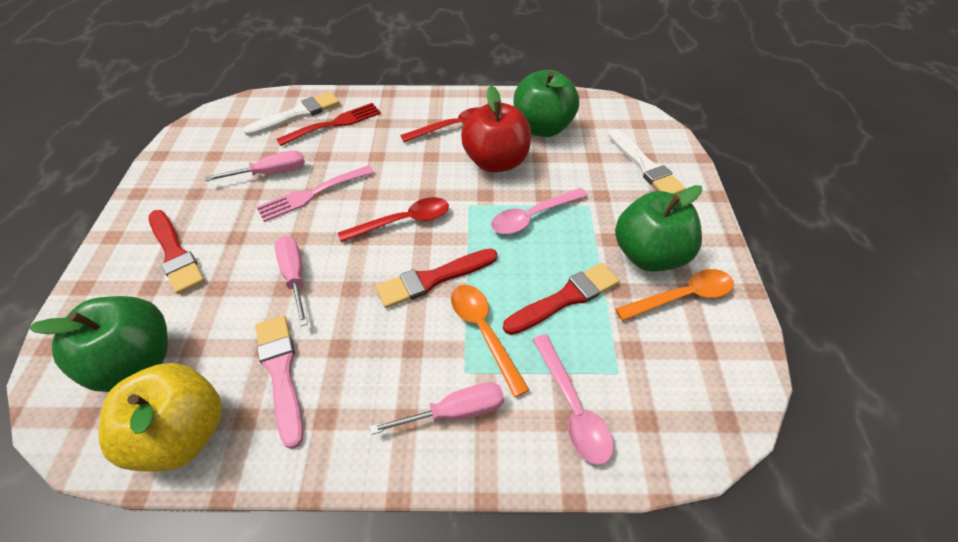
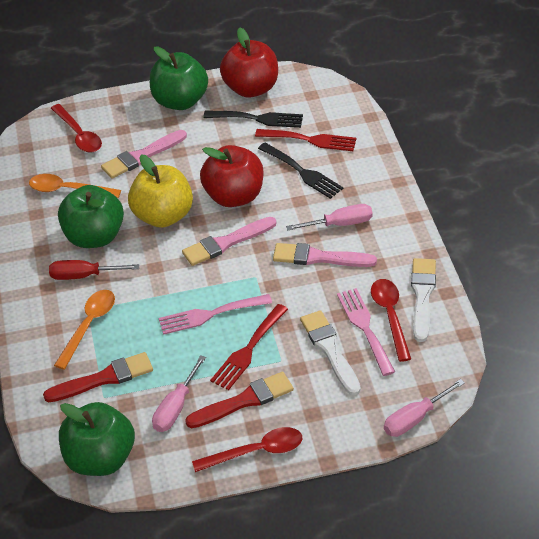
black fork: none = 0 -> [203,110,303,128] [258,143,343,199] = 2
pink brush: [255,315,303,449] = 1 -> [101,130,187,178] [182,217,276,266] [273,243,377,267] = 3
pink fork: [257,165,374,222] = 1 -> [159,294,272,335] [337,288,395,376] = 2
pink spoon: [491,188,588,234] [532,334,614,465] = 2 -> none = 0
red apple: [461,86,531,173] = 1 -> [200,145,263,207] [220,28,278,98] = 2
red brush: [149,210,205,294] [376,248,498,308] [503,263,619,335] = 3 -> [43,352,153,402] [185,372,294,428] = 2
red fork: [277,103,381,146] = 1 -> [210,304,288,390] [255,129,356,151] = 2
red screwdriver: none = 0 -> [49,260,139,280] = 1
red spoon: [338,197,449,242] [400,107,481,142] = 2 -> [51,104,102,152] [192,427,303,472] [371,279,411,362] = 3

